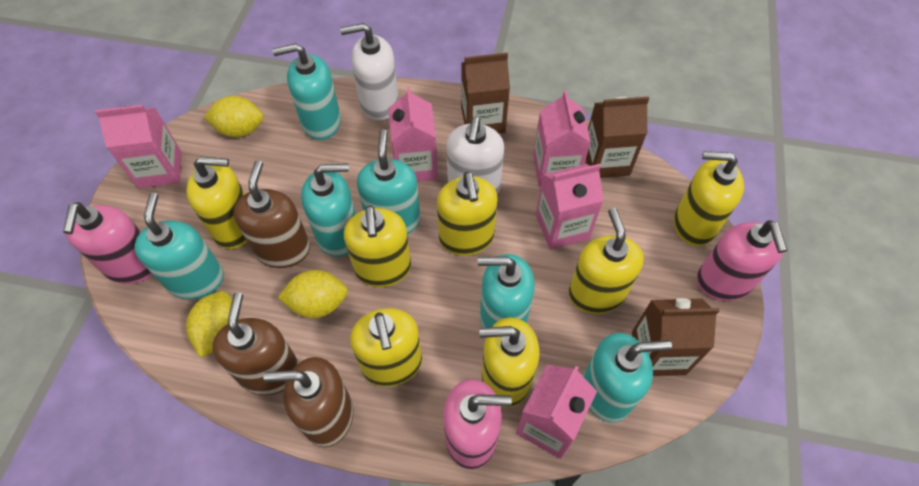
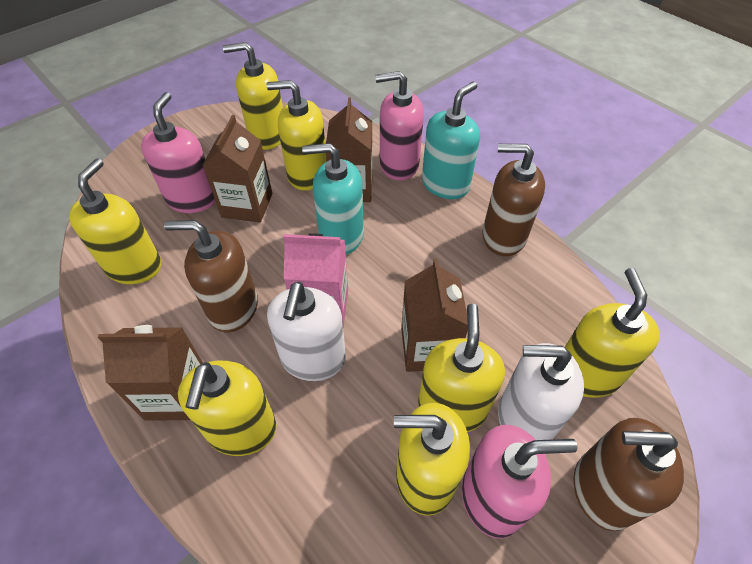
brown carton: [461,53,510,134] [586,96,649,178] [632,298,720,376] = 3 -> [98,325,203,421] [202,115,272,222] [326,97,373,202] [401,258,468,372] = 4
pink carton: [95,105,182,189] [389,87,438,182] [516,365,597,459] [533,90,591,187] [536,164,604,249] = 5 -> [283,233,348,327] = 1
turquoise soap dispenser: [134,193,224,299] [272,43,341,140] [301,163,356,257] [357,129,421,234] [478,254,535,328] [583,333,672,423] = 6 -> [302,143,364,254] [422,82,480,199] = 2
yellow lemon: [186,291,239,358] [204,96,263,138] [278,270,348,318] = 3 -> none = 0

